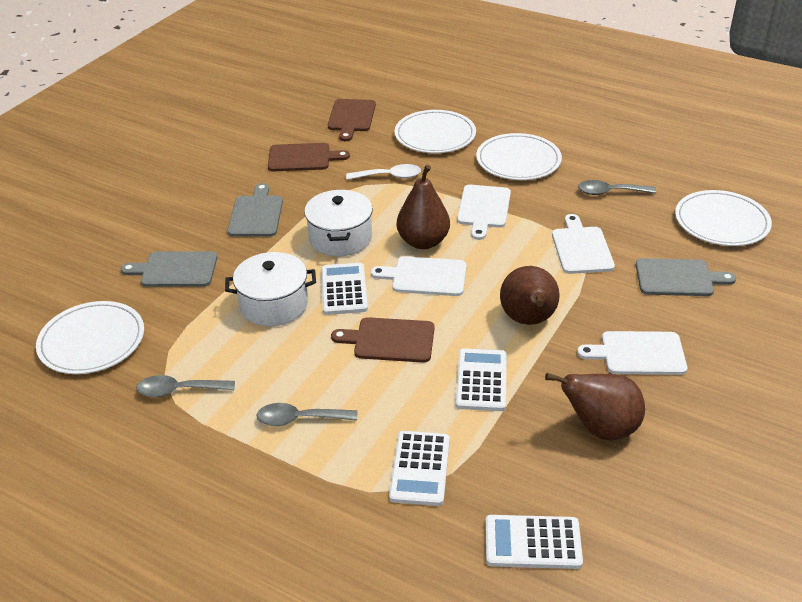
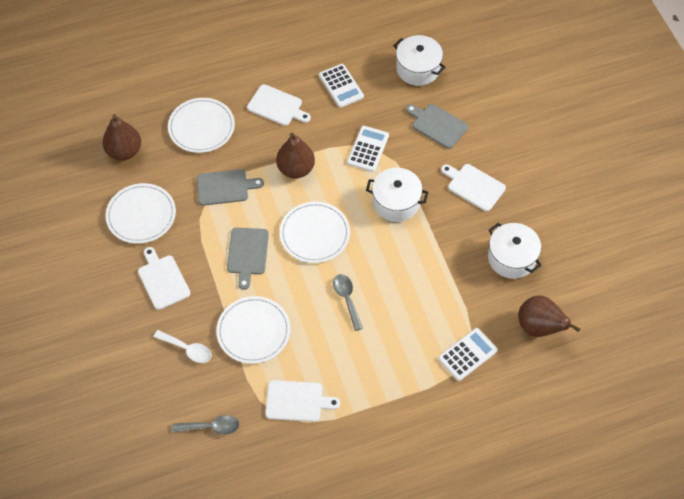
brown cutting board: [268,143,350,171] [328,99,376,141] [331,317,435,363] = 3 -> none = 0
grey spoon: [137,375,235,397] [257,403,357,426] [578,180,656,195] = 3 -> [172,415,240,435] [333,274,363,331] = 2
white calculator: [321,263,368,315] [389,431,450,506] [456,349,507,411] [485,515,583,569] = 4 -> [319,64,364,108] [347,126,389,172] [438,328,498,381] = 3
white pot: [225,252,316,326] [304,190,373,256] = 2 -> [366,168,428,222] [393,35,446,86] [488,223,541,279] = 3

